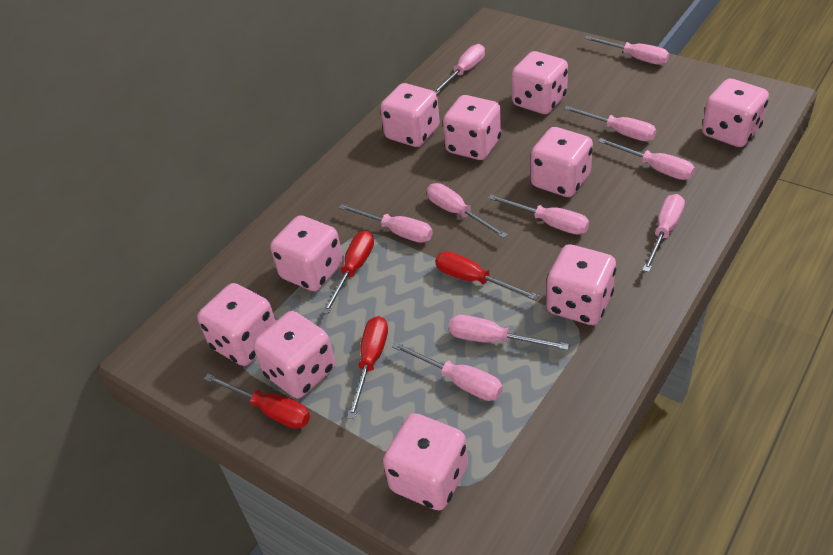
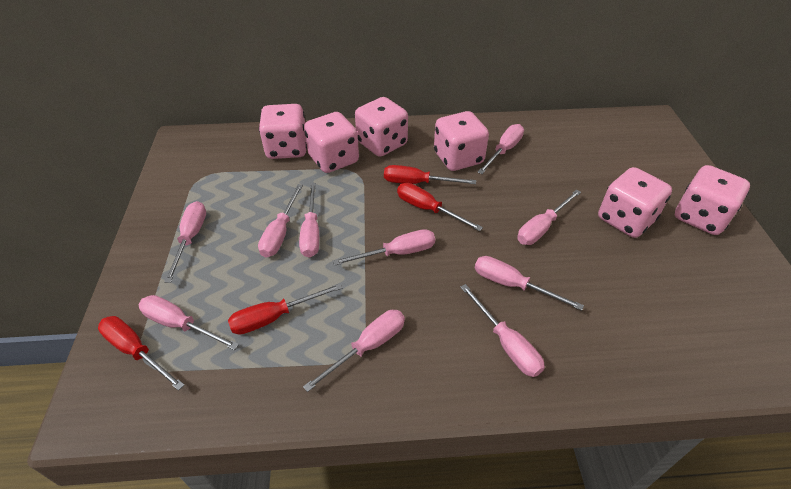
pink dice: [197,283,276,366] [253,311,335,398] [270,215,343,291] [380,83,440,147] [383,413,468,510] [443,95,501,160] [512,51,568,114] [530,127,593,197] [546,244,616,325] [702,79,769,147] = 10 -> [259,104,307,159] [304,112,359,173] [355,97,408,157] [434,111,489,171] [598,167,672,238] [675,165,750,235] = 6

